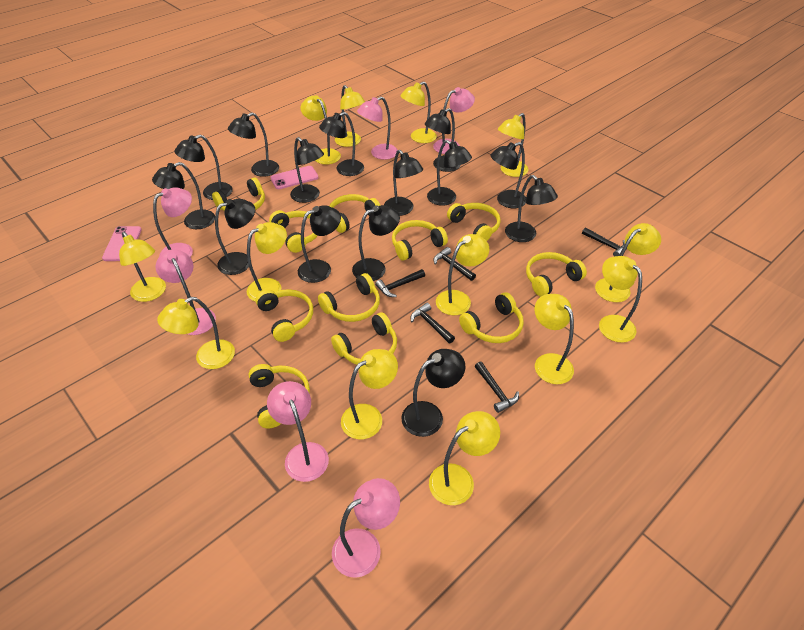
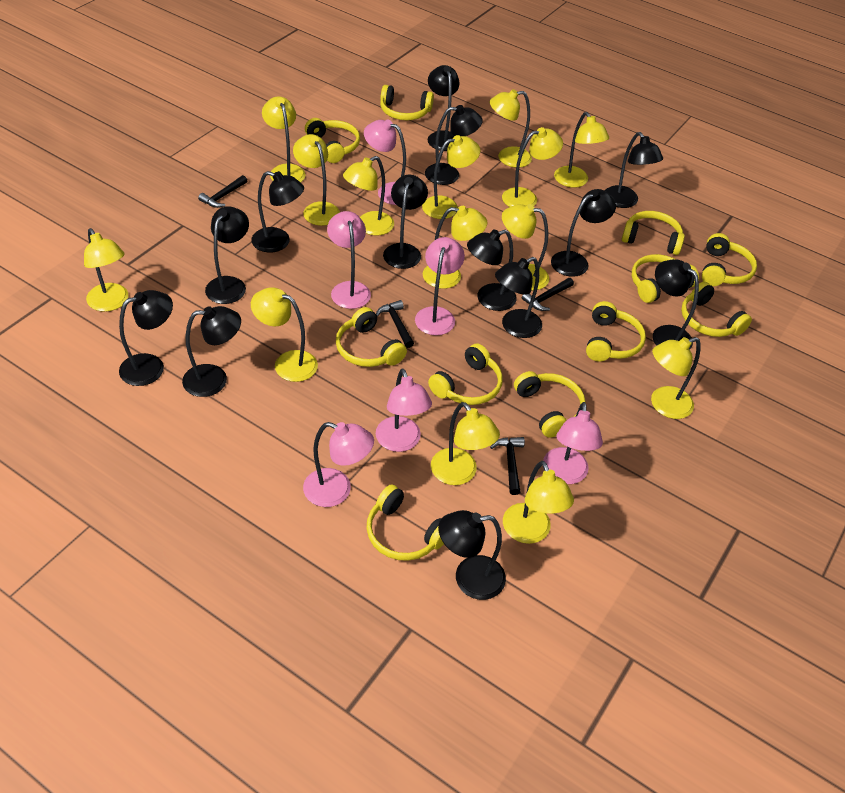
black hammer: [375,269,425,297] [411,303,455,343] [433,247,476,281] [475,362,519,413] [582,227,627,257] = 5 -> [198,175,247,208] [376,300,414,348] [490,437,525,495] [522,278,574,311] = 4
black lamp: [152,162,215,229] [175,135,233,200] [215,199,255,275] [228,113,279,177] [290,137,324,203] [298,205,341,283] [319,112,364,176] [352,205,400,281] [384,150,423,216] [401,349,465,437] [425,108,460,172] [427,140,472,206] [490,142,526,208] [505,175,558,242] = 14 -> [119,290,173,386] [182,306,241,397] [205,206,249,304] [251,171,304,252] [383,175,428,269] [425,105,483,185] [428,65,460,151] [438,510,506,600] [467,230,517,311] [495,257,542,338] [551,189,616,277] [605,132,663,208] [652,259,699,349] = 13
pink phone: [102,226,142,261] [270,166,319,189] = 2 -> none = 0
yellow lamp: [119,232,166,302] [157,297,235,369] [247,222,287,302] [301,95,341,165] [335,85,365,147] [341,349,398,439] [400,82,437,143] [429,411,500,505] [436,234,489,315] [498,113,528,177] [535,294,574,384] [595,223,661,302] [599,256,642,343] = 13 -> [84,228,128,312] [251,287,318,382] [262,96,306,183] [293,134,340,226] [343,156,394,235] [422,135,481,219] [423,206,488,289] [431,402,500,485] [490,89,532,168] [502,127,563,207] [502,204,549,290] [503,461,574,544] [554,112,609,188] [651,337,701,419] = 14

